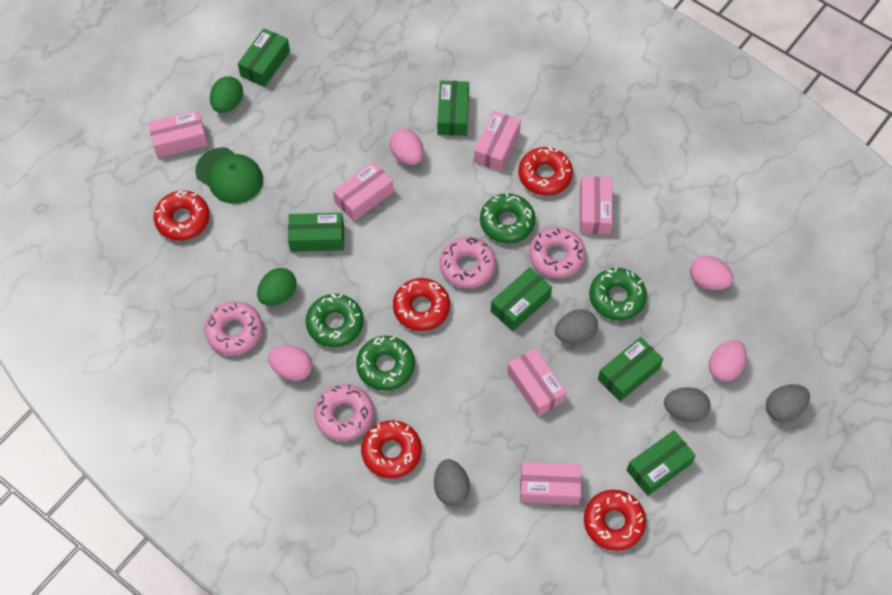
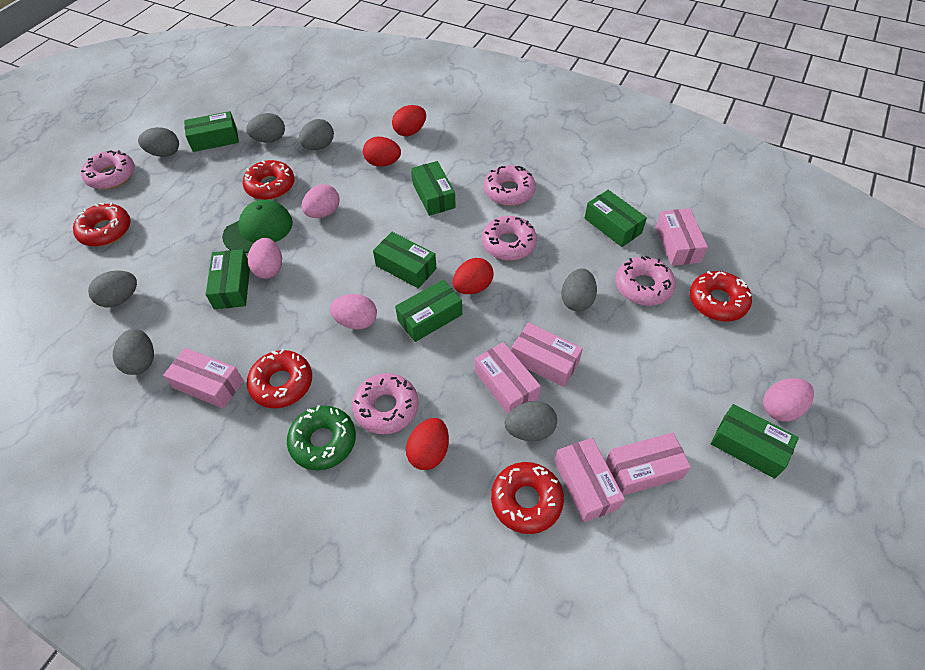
green box: [238,28,290,87] [288,213,344,252] [437,81,469,136] [491,267,552,331] [598,337,663,402] [627,430,696,496] = 6 -> [184,111,239,152] [206,249,250,309] [373,232,437,288] [395,280,462,342] [411,161,456,216] [585,190,647,247] [711,404,799,479] = 7
green donut: [306,294,364,348] [356,336,415,391] [480,193,535,244] [589,267,647,321] = 4 -> [287,405,356,471] = 1
green egg: [210,76,243,113] [257,268,297,306] = 2 -> none = 0
grey egg: [434,459,470,507] [555,309,598,344] [664,387,711,423] [766,384,810,422] = 4 -> [88,270,137,307] [113,329,154,375] [138,127,179,157] [246,113,285,143] [299,119,334,150] [504,401,557,441] [561,268,597,311] = 7
pink donut: [204,301,263,355] [314,384,374,441] [440,237,496,288] [529,227,585,278] = 4 -> [81,150,135,189] [352,373,419,434] [482,216,537,261] [484,165,536,206] [616,256,676,306] = 5
red egg: none = 0 -> [363,137,401,167] [392,105,426,136] [406,418,449,470] [453,258,494,294] = 4

